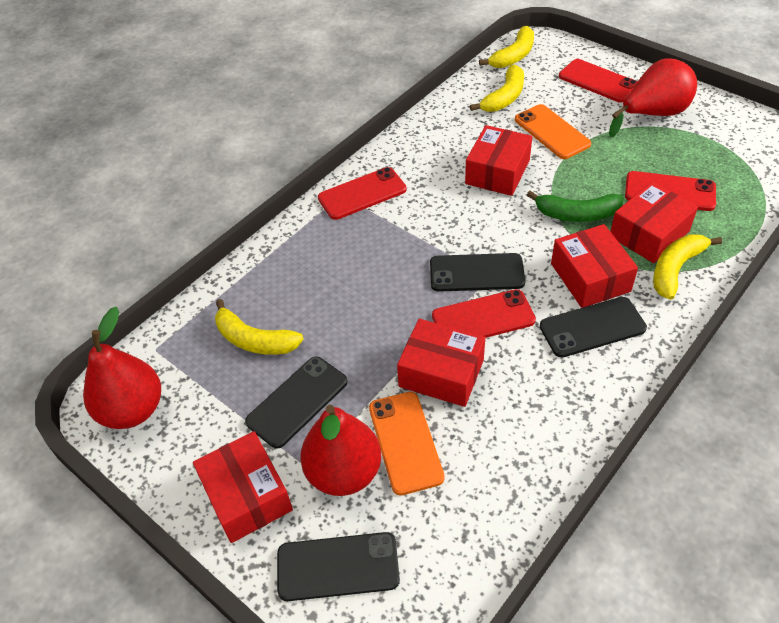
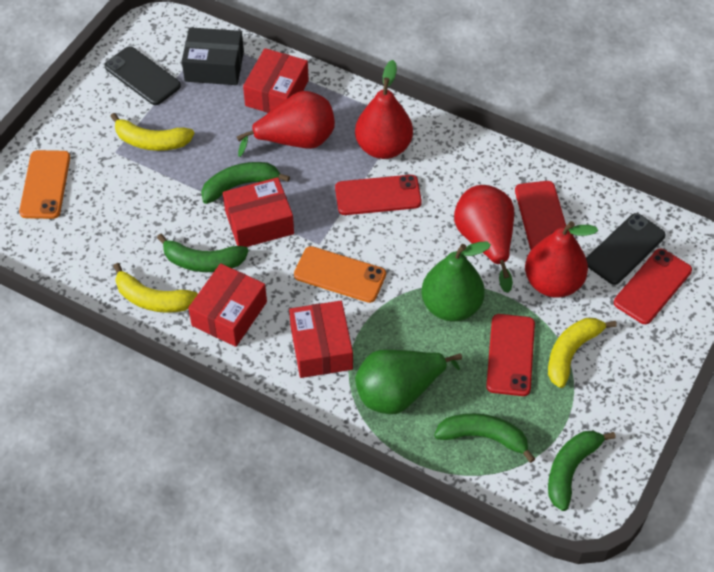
black box: none = 0 -> [182,27,244,85] = 1
black phone: [245,356,348,449] [277,532,400,601] [430,253,525,292] [540,297,647,358] = 4 -> [104,46,181,105] [586,213,666,285] = 2
green banana: [527,191,623,222] = 1 -> [157,234,249,272] [201,162,290,204] [434,413,535,463] [548,431,616,511] = 4
green pear: none = 0 -> [355,349,462,414] [422,242,491,321] = 2
red box: [193,431,293,543] [397,319,485,407] [465,125,532,196] [551,224,638,308] [610,181,698,263] = 5 -> [188,263,267,347] [223,177,294,247] [243,48,309,113] [289,301,353,378] = 4
red pear: [83,307,161,429] [300,405,381,496] [609,58,697,137] = 3 -> [237,91,335,157] [355,60,413,159] [454,185,514,293] [525,221,598,298] = 4
yellow banana: [215,299,304,355] [470,65,524,112] [479,26,534,68] [653,234,722,300] = 4 -> [110,113,194,151] [113,263,198,313] [548,318,617,388] = 3

